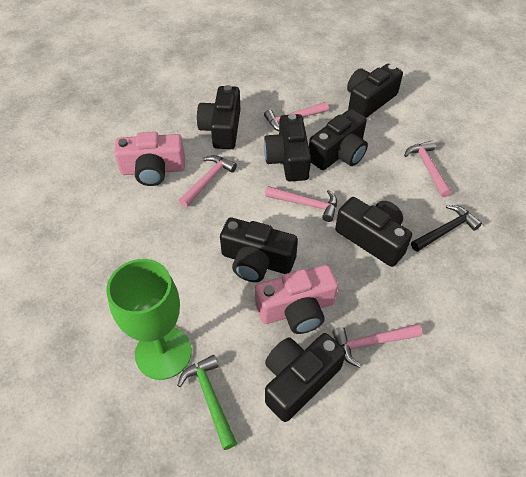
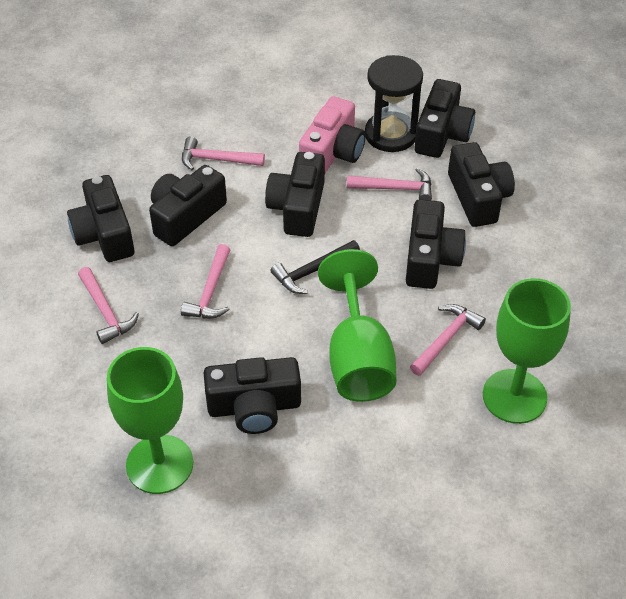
black hourglass: none = 0 -> [365,55,423,152] = 1
green goblet: [106,259,192,380] = 1 -> [107,347,193,494] [318,249,396,402] [483,278,571,424] = 3
green hammer: [177,355,237,450] = 1 -> none = 0
pink camera: [114,132,185,186] [255,265,338,334] = 2 -> [299,96,366,173] = 1

